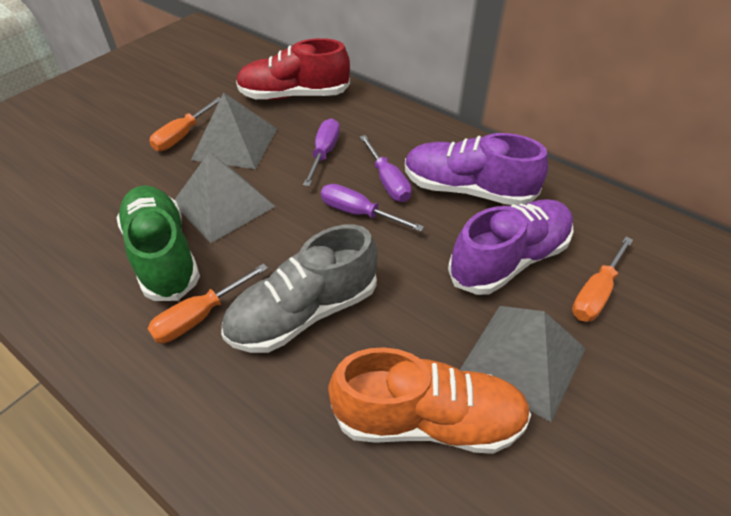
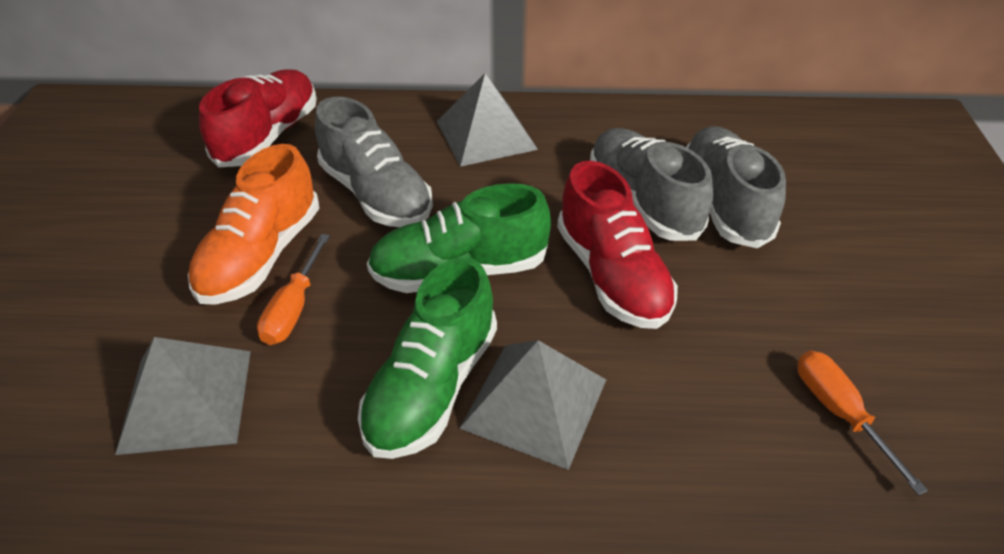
green shoe: [116,185,200,301] = 1 -> [358,257,497,459] [367,183,551,293] = 2
grey shoe: [221,224,378,353] = 1 -> [315,97,433,227] [590,128,713,241] [686,126,786,248] = 3
orange screwdriver: [147,263,268,343] [149,97,221,151] [572,237,633,322] = 3 -> [257,234,330,345] [797,351,928,495] = 2
purple screwdriver: [303,118,340,187] [321,184,424,232] [360,135,412,202] = 3 -> none = 0
purple shoe: [405,133,548,205] [448,199,574,295] = 2 -> none = 0
red shoe: [236,38,350,100] = 1 -> [199,69,317,167] [557,161,678,329] = 2

